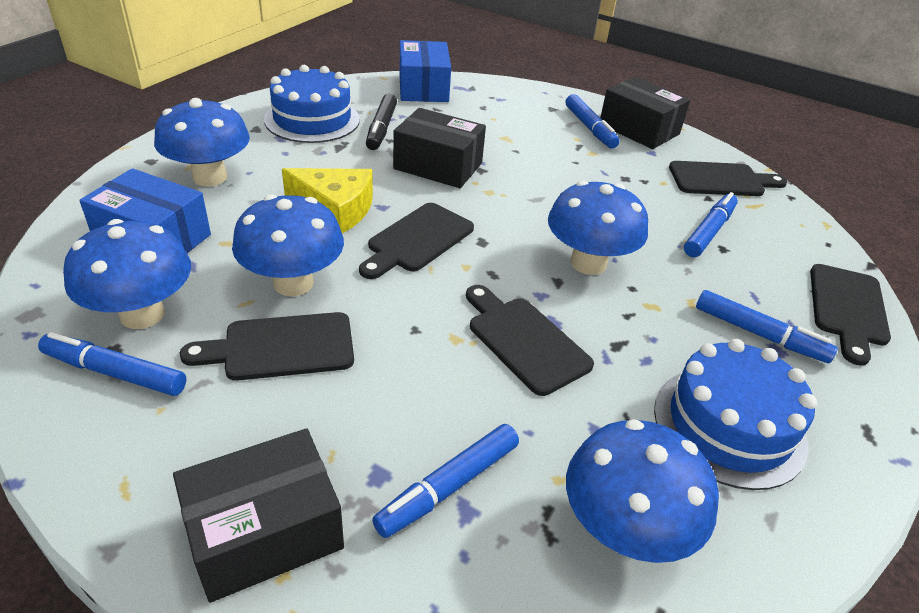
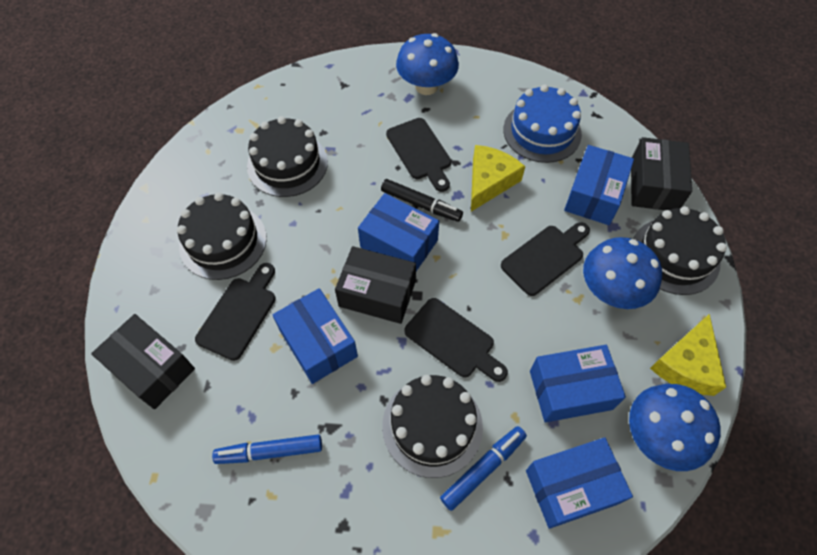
black cake: none = 0 -> [177,192,267,280] [247,116,328,197] [382,375,483,478] [633,206,727,295] = 4
black cutting board: [180,312,354,381] [359,203,474,279] [466,285,594,396] [669,161,787,196] [810,264,891,366] = 5 -> [195,263,276,361] [386,118,451,192] [404,298,508,382] [501,222,590,296] = 4
blue box: [79,168,211,253] [399,40,451,102] = 2 -> [272,288,358,384] [358,193,439,271] [526,437,633,529] [530,345,626,422] [564,145,634,225] = 5
blue cake: [264,65,360,143] [654,339,817,490] = 2 -> [503,85,582,163] = 1
blue marker: [38,332,186,396] [372,424,519,538] [566,94,620,149] [684,192,738,257] [696,290,838,363] = 5 -> [212,434,322,464] [440,426,527,511] = 2
blue mushroom: [63,219,191,329] [154,98,250,186] [232,194,344,296] [548,180,648,275] [566,419,719,563] = 5 -> [396,33,459,95] [583,237,662,309] [629,384,721,471] = 3
yellow cheese: [282,168,373,233] = 1 -> [471,145,525,212] [650,314,726,396] = 2

